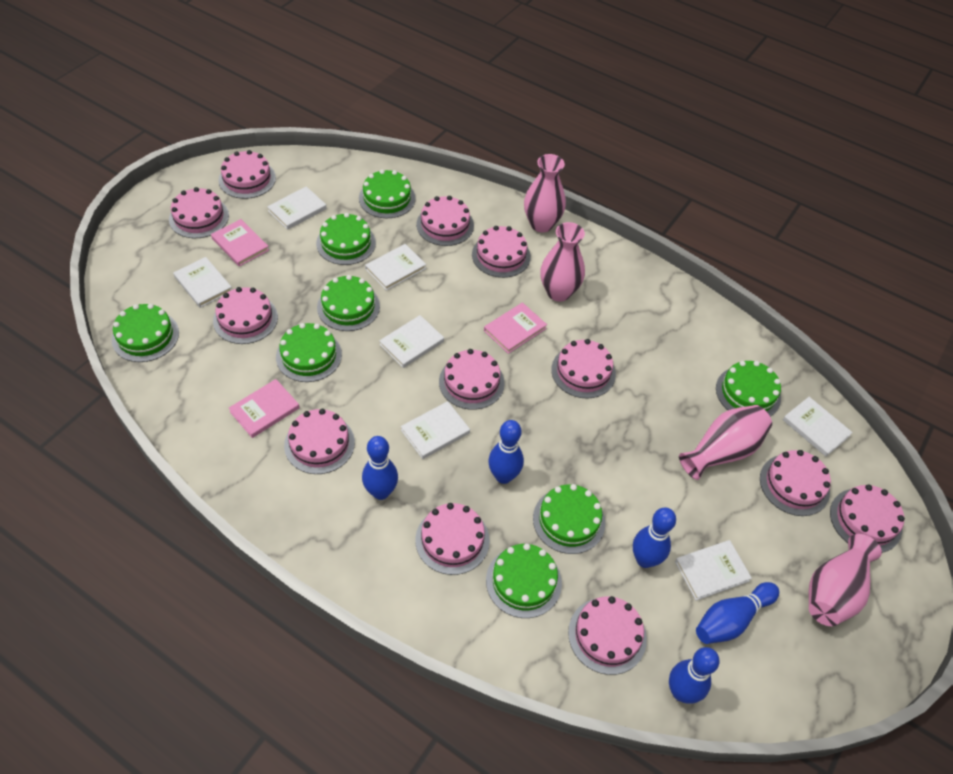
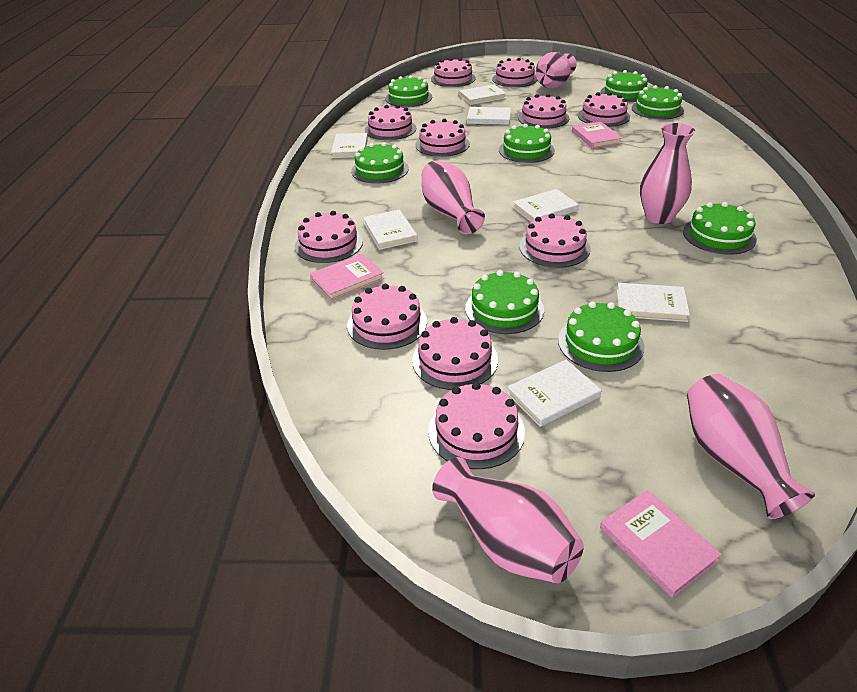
blue bowling pin: [362,436,398,500] [488,420,524,484] [633,507,676,568] [669,647,720,704] [696,582,779,644] = 5 -> none = 0
pink cake: [169,187,229,238] [213,287,278,344] [218,150,276,199] [284,409,355,474] [415,503,490,575] [416,196,474,246] [439,349,505,410] [472,226,531,278] [551,339,616,399] [568,596,647,675] [760,450,831,516] [830,484,905,553] = 12 -> [295,211,363,263] [347,284,427,350] [365,105,416,140] [412,317,498,390] [416,119,470,157] [428,382,525,469] [431,58,476,87] [492,58,537,87] [518,94,569,129] [520,214,591,268] [578,92,630,127] = 11
pink vase: [524,154,566,232] [540,222,585,302] [679,405,772,480] [809,534,882,626] = 4 -> [422,160,485,234] [432,457,584,583] [536,52,576,89] [640,123,695,224] [687,374,815,519] = 5

